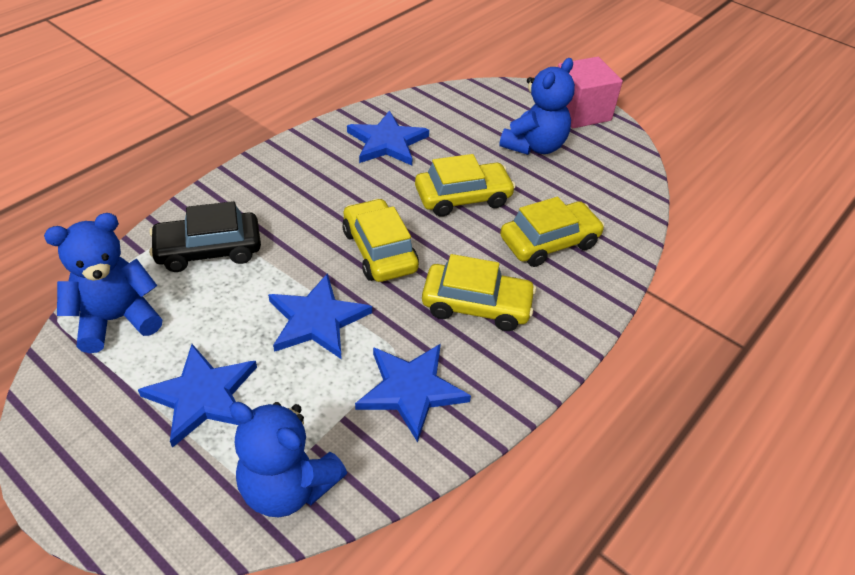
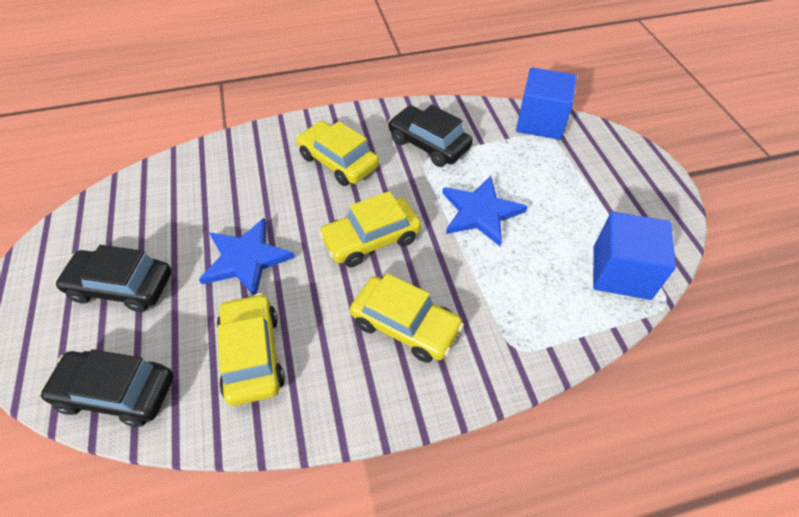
black car: [149,201,261,272] = 1 -> [40,349,174,427] [55,245,172,312] [388,105,473,167] = 3
blue cube: none = 0 -> [516,67,577,140] [593,212,676,300] = 2
blue star: [138,344,257,448] [268,273,372,360] [347,110,429,166] [355,344,471,443] = 4 -> [199,218,295,296] [442,176,528,247] = 2
blue teddy bear: [44,213,162,353] [229,402,347,517] [499,58,575,155] = 3 -> none = 0
pink cube: [558,57,623,128] = 1 -> none = 0

